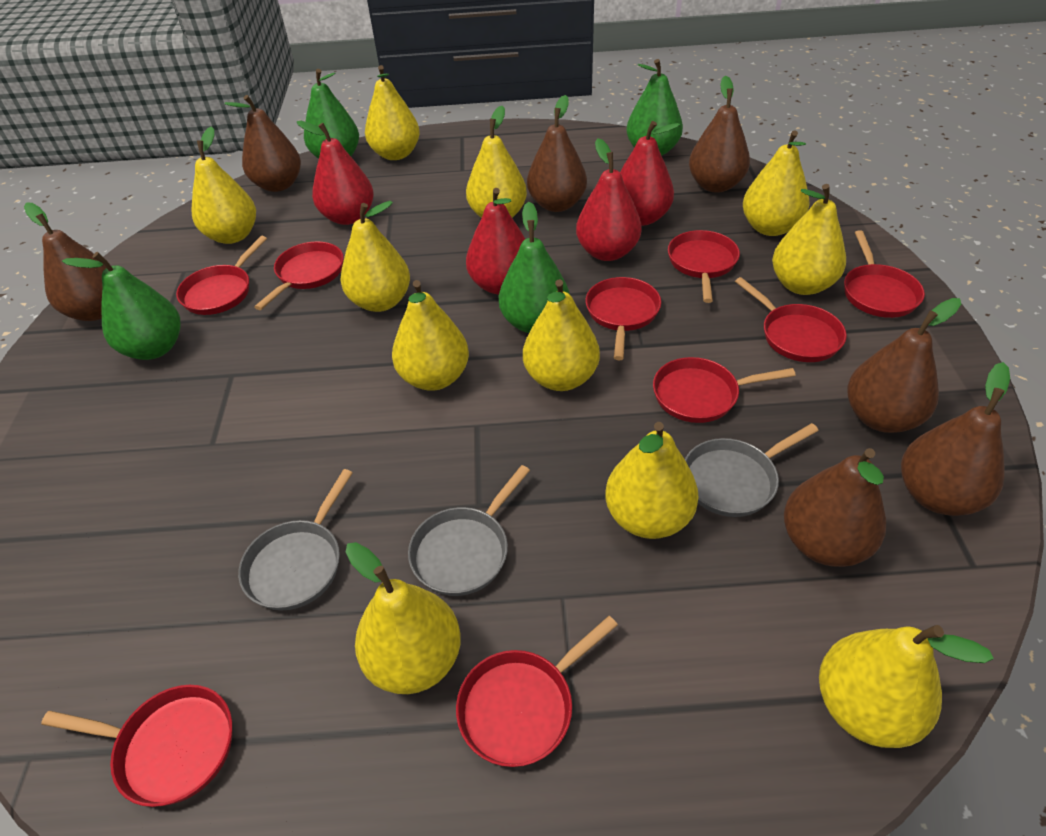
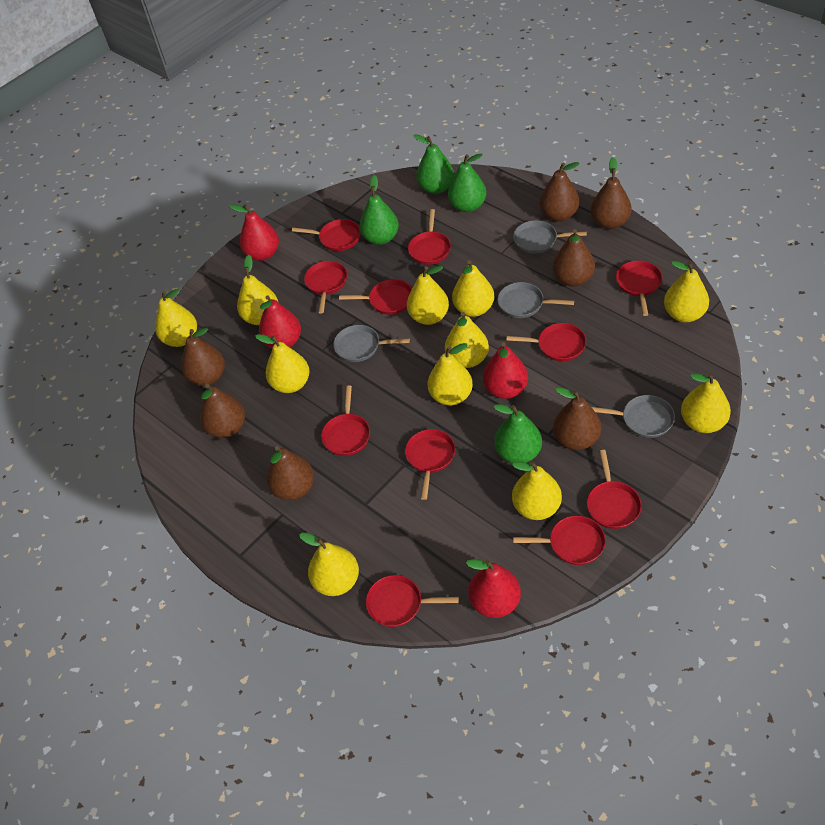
grey pan: [238,469,353,610] [408,465,530,596] [685,423,819,517] = 3 -> [333,325,410,362] [498,282,574,318] [513,220,587,254] [592,395,675,438] = 4
red pan: [41,685,232,807] [176,236,267,315] [254,241,344,310] [456,616,618,767] [585,277,661,360] [653,357,796,423] [668,230,740,303] [735,277,847,362] [844,230,925,318] = 9 -> [292,219,361,251] [304,261,347,314] [321,385,370,456] [339,279,412,315] [366,575,459,627] [405,429,455,500] [408,209,451,265] [507,323,586,361] [513,516,606,565] [587,450,642,529] [616,261,663,316] = 11

